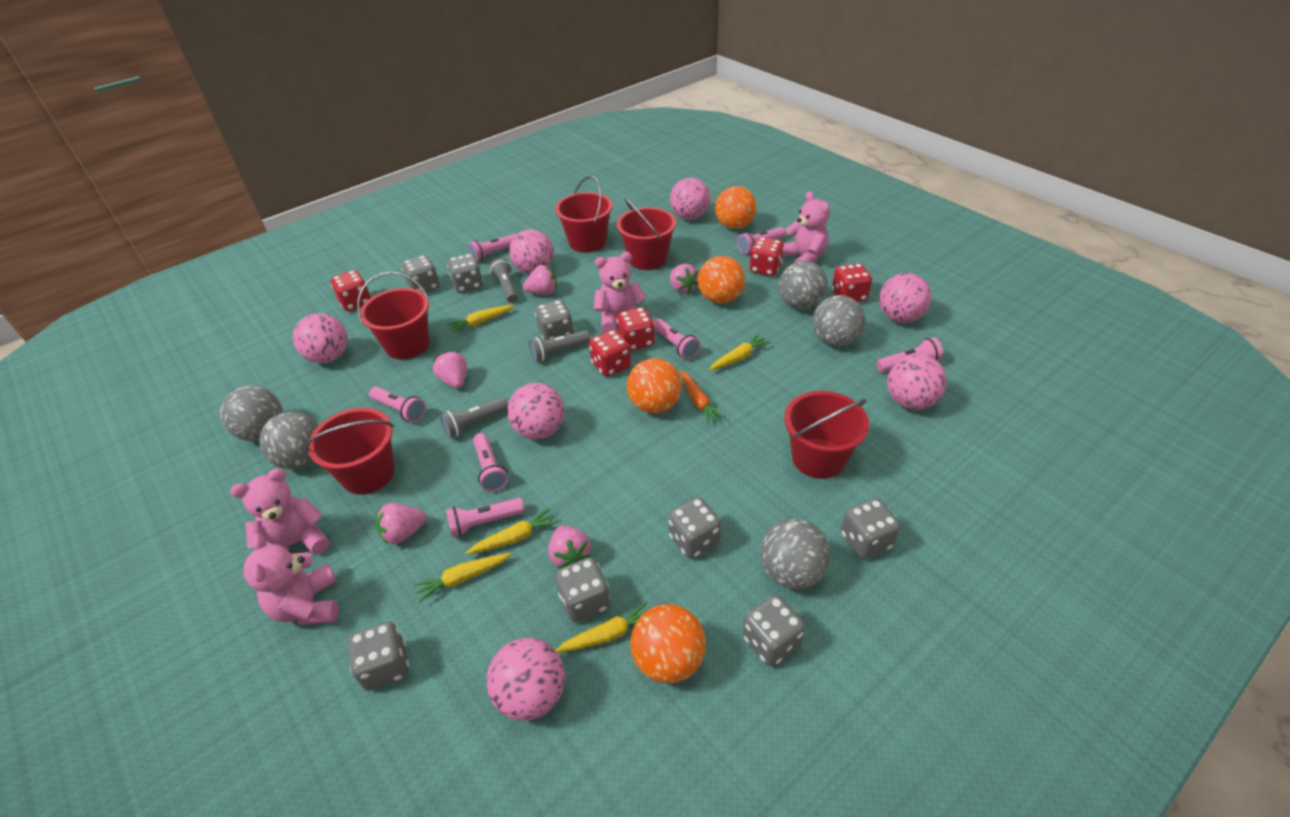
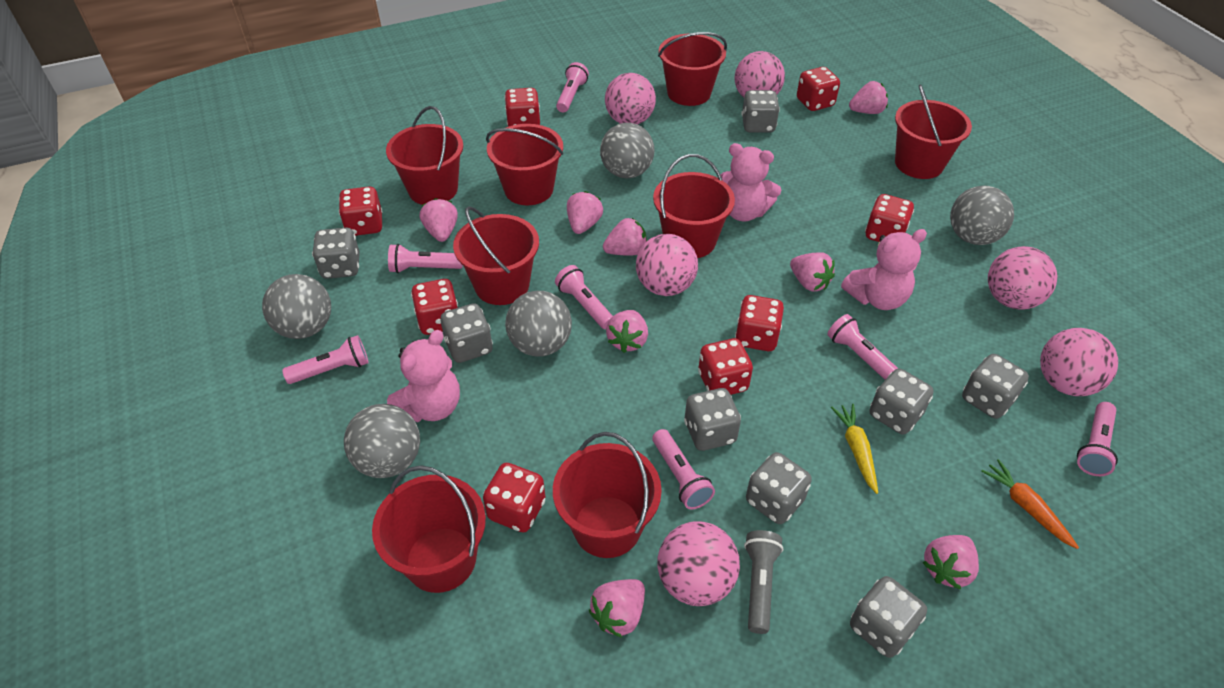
grey flashlight: [440,397,508,438] [490,258,518,303] [529,330,590,362] = 3 -> [744,530,783,634] = 1
orange ball: [627,358,682,413] [630,604,706,683] [698,256,745,304] [715,186,757,229] = 4 -> none = 0
pink ball: [293,313,347,363] [486,638,565,721] [507,383,565,439] [509,229,554,274] [670,178,710,220] [879,273,931,323] [887,354,947,410] = 7 -> [605,73,656,125] [636,234,698,296] [657,521,740,606] [735,51,785,97] [988,246,1057,310] [1040,328,1118,396] = 6
pink strawberry: [376,503,427,544] [433,352,467,389] [523,265,557,294] [548,526,591,569] [670,264,698,294] = 5 -> [420,198,458,242] [567,191,603,234] [589,579,645,638] [603,218,647,256] [606,310,648,353] [790,252,835,291] [849,81,888,114] [922,535,979,590] = 8
pink teddy bear: [230,469,330,555] [243,534,339,625] [594,252,646,333] [783,191,829,263] = 4 -> [387,330,460,422] [721,143,781,221] [841,229,927,310] = 3
red bucket: [305,408,395,495] [357,272,430,360] [555,176,613,253] [616,198,676,270] [784,391,869,479] = 5 -> [372,465,486,593] [386,106,463,205] [453,206,539,305] [486,124,563,205] [553,432,662,558] [653,154,735,258] [658,32,727,106] [895,84,972,179] = 8
red dice: [331,270,371,311] [589,330,631,377] [617,307,655,351] [749,237,784,276] [832,263,872,302] = 5 -> [339,186,382,236] [411,279,458,335] [483,463,545,532] [504,88,540,127] [698,338,753,395] [735,295,784,351] [797,67,840,111] [865,194,914,242] = 8
yellow carrot: [413,553,511,602] [447,305,514,334] [466,508,558,555] [555,601,648,653] [709,334,770,371] = 5 -> [831,404,878,494] = 1

